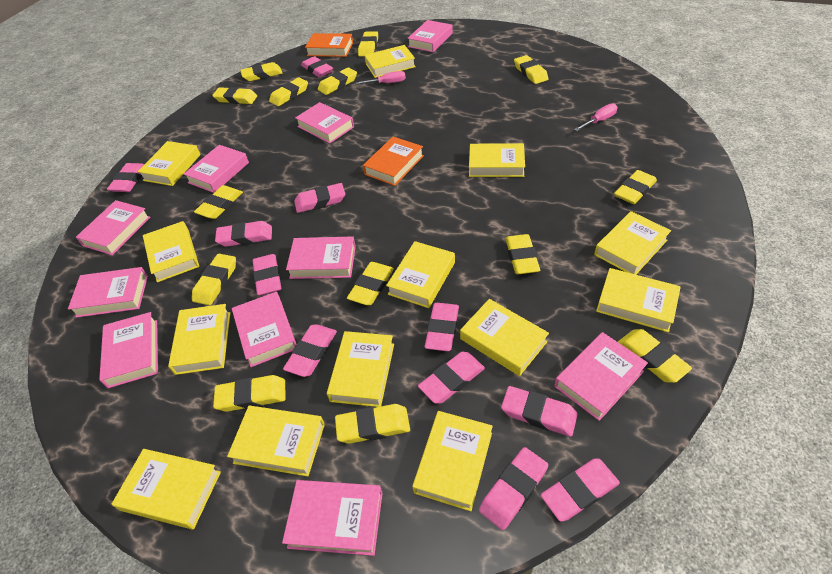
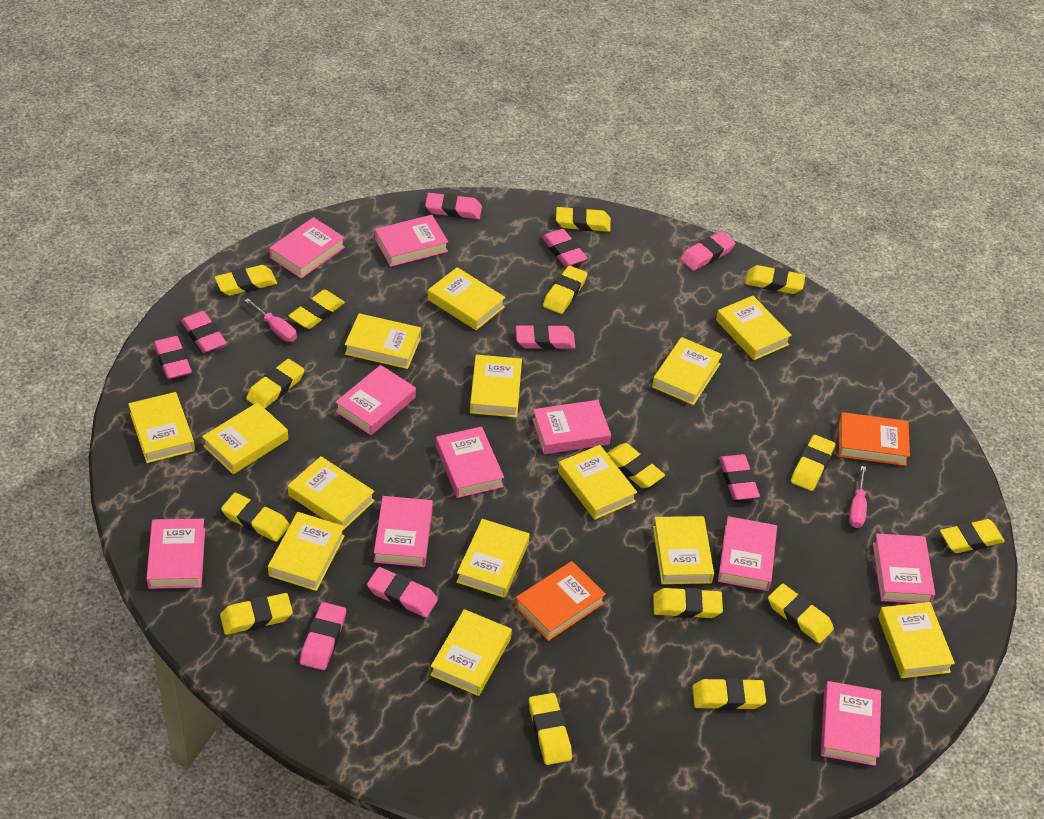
pink eraser: [107,163,144,192] [215,221,272,247] [253,254,281,296] [283,324,337,377] [294,183,345,213] [301,56,333,78] [418,351,485,403] [425,303,459,351] [479,447,548,530] [501,386,578,437] [541,458,620,522] = 11 -> [153,336,192,379] [181,311,226,353] [300,602,346,670] [367,567,438,617] [425,193,482,219] [516,324,575,350] [542,229,588,267] [680,232,735,271] [719,454,760,500] = 9
yellow book: [112,449,221,529] [138,141,201,186] [143,221,199,283] [168,304,230,375] [227,406,325,477] [327,331,394,407] [364,45,416,78] [386,241,455,308] [412,411,493,511] [460,299,549,376] [469,143,525,177] [594,211,671,275] [596,268,681,332] = 13 -> [128,392,195,463] [202,402,288,474] [268,512,345,591] [288,456,375,530] [345,313,421,369] [428,267,505,330] [430,609,512,696] [456,519,530,598] [470,355,522,417] [558,445,637,520] [652,337,722,405] [653,516,714,584] [716,296,792,360] [878,602,955,678] = 14
yellow eraser: [192,254,236,306] [194,185,243,219] [212,87,257,104] [213,375,286,412] [240,62,282,81] [269,77,308,106] [318,67,357,95] [335,404,410,444] [347,262,394,305] [358,31,378,57] [506,234,540,274] [514,55,548,84] [614,170,657,204] [618,329,692,383] = 14 -> [215,265,277,296] [220,593,293,635] [221,493,290,542] [246,359,304,408] [288,290,345,329] [529,693,572,765] [543,266,588,314] [556,207,611,232] [607,443,665,488] [653,588,723,618] [692,678,766,710] [745,265,805,294] [768,584,834,643] [791,435,835,491] [940,519,1005,553] = 15

